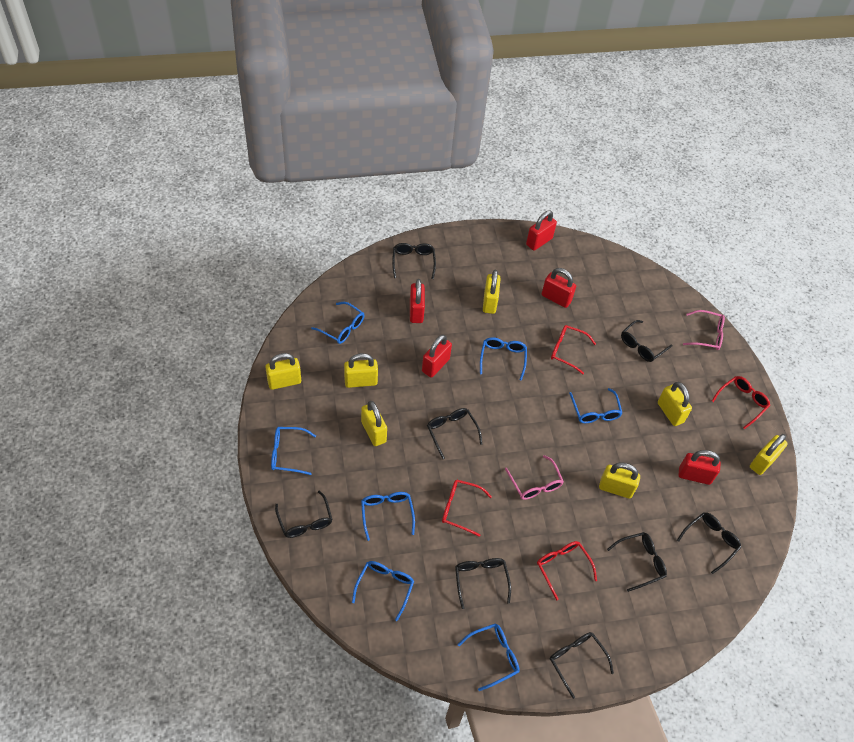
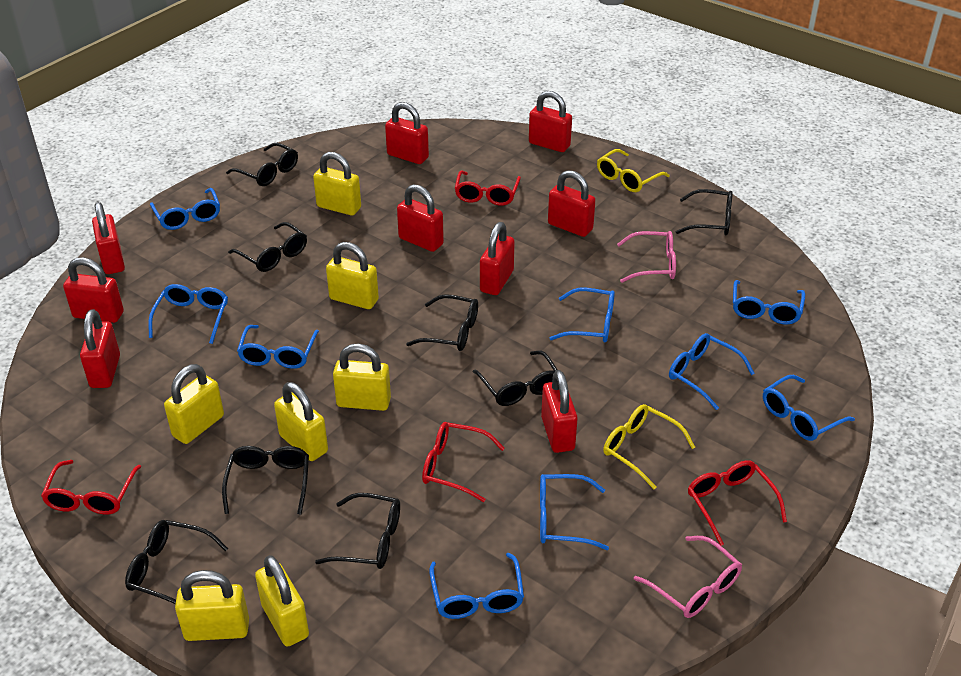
blue glasses: [271,427,316,475] [311,302,364,344] [352,561,414,621] [361,492,415,541] [457,623,520,691] [480,337,527,381] [569,388,622,423] = 7 -> [148,284,228,344] [150,188,220,230] [237,325,319,369] [429,553,524,619] [540,474,609,550] [550,288,615,343] [669,333,755,410] [733,280,805,325] [763,375,855,441] = 9
red padlock: [410,279,425,323] [422,334,452,378] [526,210,557,251] [542,268,576,308] [678,450,721,485] = 5 -> [63,257,124,323] [80,309,120,388] [92,202,125,274] [385,102,429,164] [397,184,444,252] [480,222,515,295] [529,91,572,152] [541,370,578,453] [548,170,596,237] = 9
yellow glasses: none = 0 -> [597,149,670,192] [603,404,695,489] = 2

